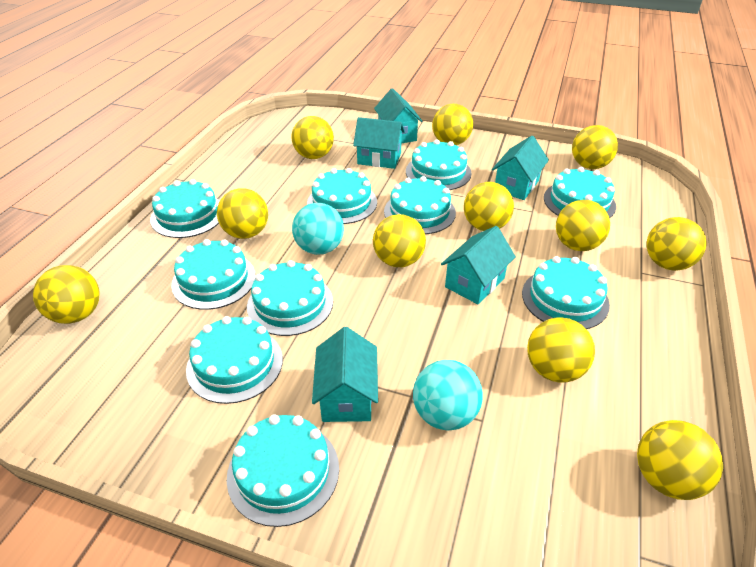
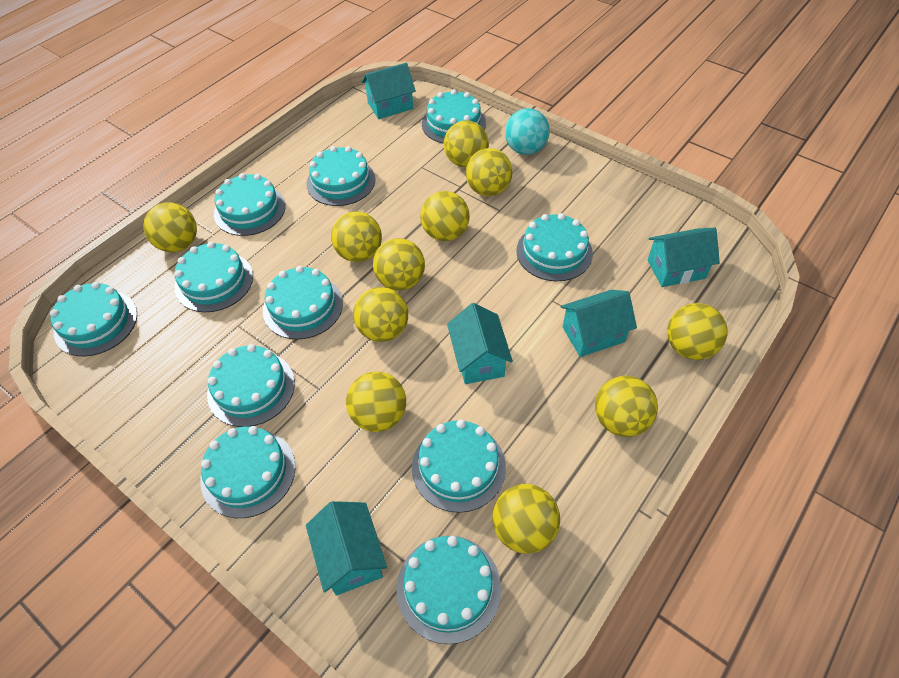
turquoise ball: [292,203,344,255] [413,360,483,431] = 2 -> [505,108,550,155] = 1
turquoise cake: [150,179,219,238] [172,239,256,310] [186,316,283,404] [227,414,339,527] [247,260,333,336] [307,168,377,224] [384,176,456,234] [406,139,472,190] [522,256,610,329] [544,167,616,218] = 10 -> [50,282,137,357] [174,242,253,312] [200,426,296,518] [207,344,295,427] [214,173,286,236] [263,266,343,340] [306,146,376,206] [396,536,501,644] [412,420,506,513] [422,89,486,144] [516,213,593,281] = 11

